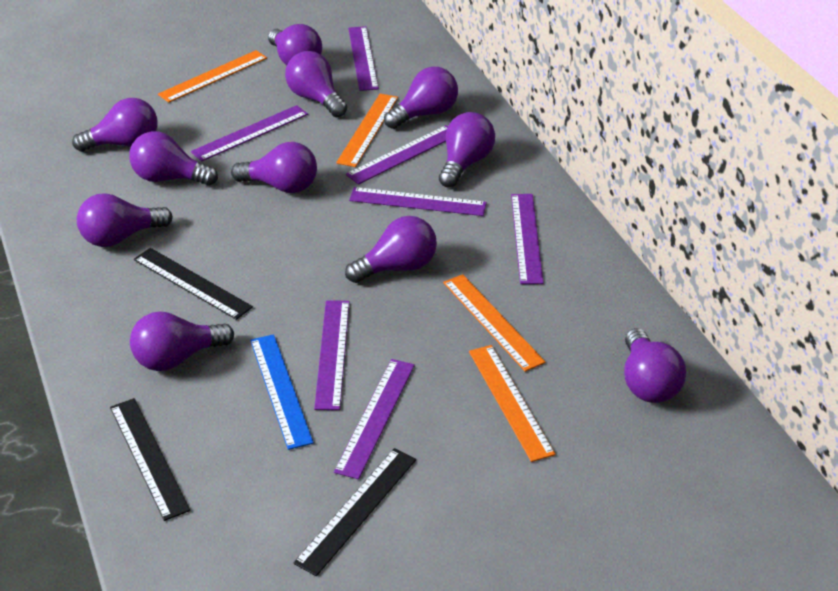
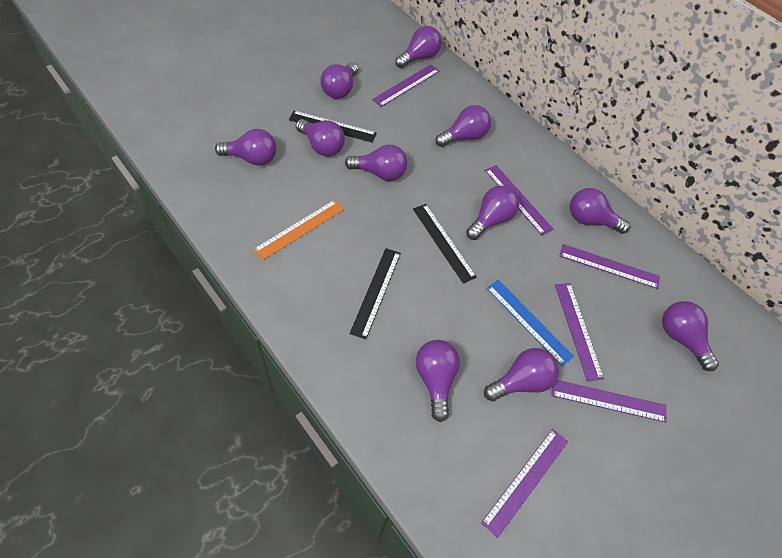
orange ruler: [158,50,267,103] [336,94,398,167] [443,274,546,372] [469,345,556,462] = 4 -> [253,200,344,260] = 1
purple ruler: [191,105,308,161] [314,301,350,410] [334,359,415,479] [346,125,448,185] [348,26,379,91] [349,187,487,216] [511,194,544,284] = 7 -> [372,64,440,107] [481,429,568,538] [485,165,553,235] [551,380,667,423] [555,283,604,381] [560,244,660,289] = 6

